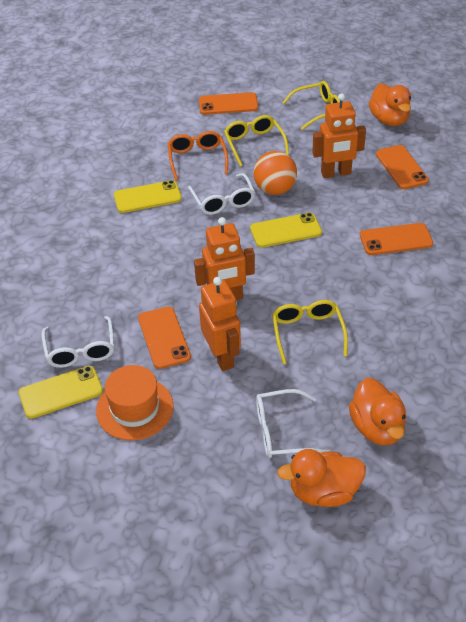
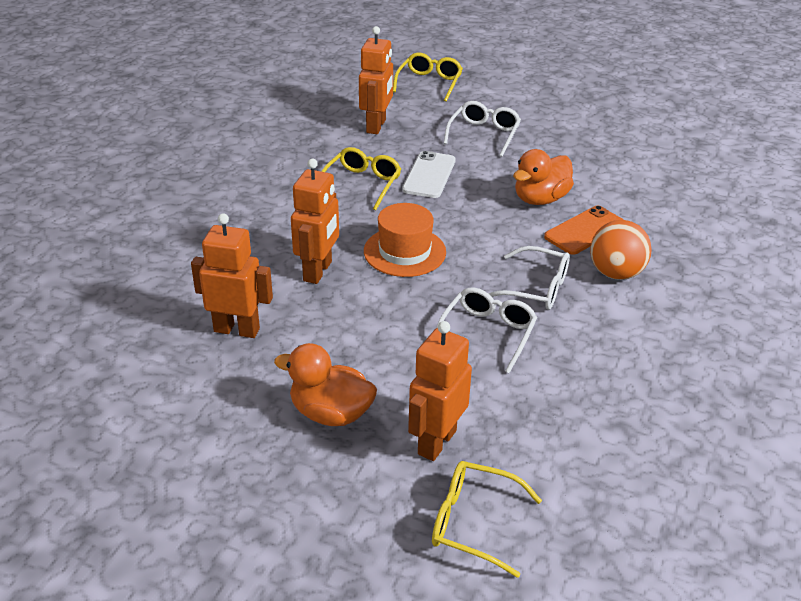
orange duck: [277,449,366,507] [349,378,406,446] [369,83,411,126] = 3 -> [274,343,377,426] [513,149,574,205] = 2
orange glasses: [168,131,228,181] = 1 -> none = 0
orange phone: [138,306,191,369] [199,92,258,115] [360,223,433,255] [376,145,429,189] = 4 -> [544,206,624,255] = 1
orange robot: [194,217,255,300] [199,277,241,371] [312,93,366,178] = 3 -> [191,213,273,338] [291,159,339,284] [359,26,393,134] [408,321,472,461] = 4
white phone: none = 0 -> [402,151,456,198] = 1
yellow phone: [19,366,103,419] [114,180,182,213] [250,213,322,248] = 3 -> none = 0

